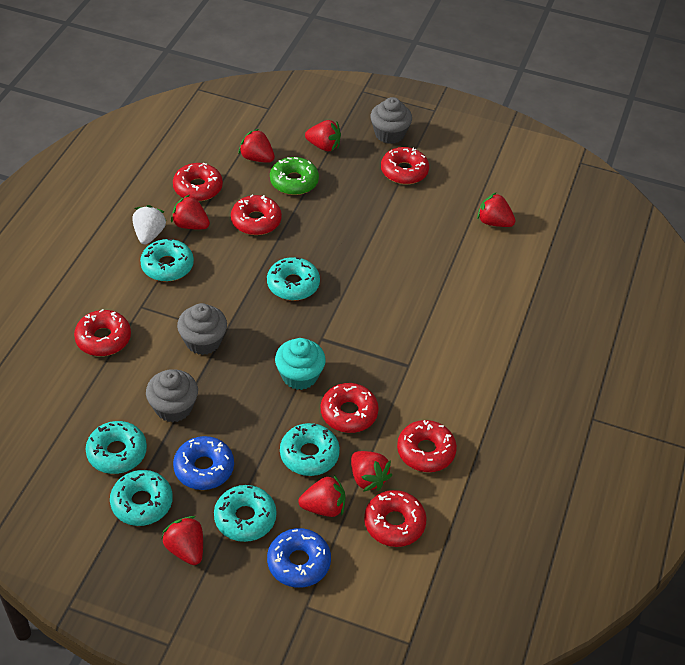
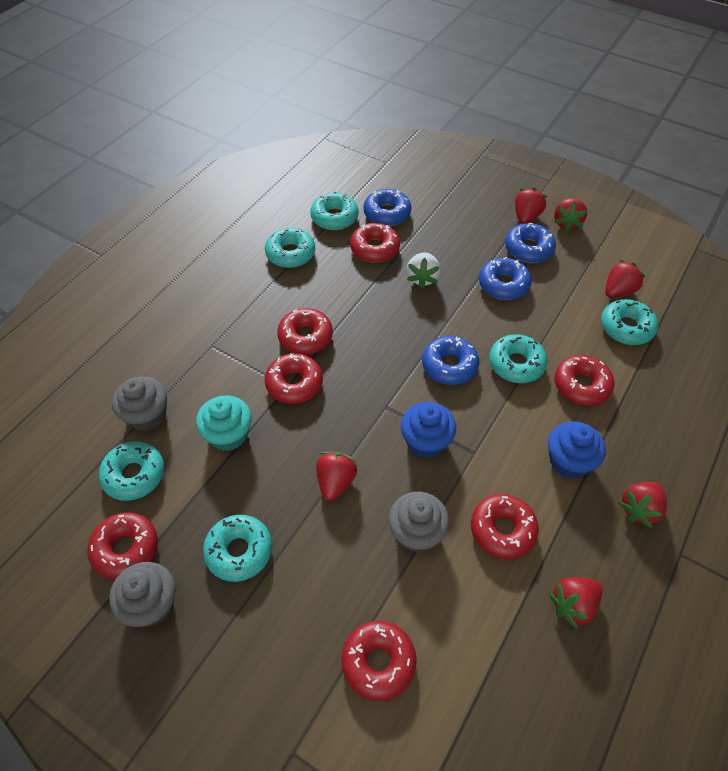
blue cupcake: none = 0 -> [401,402,456,458] [548,421,606,478] = 2
blue donut: [173,436,234,490] [267,528,331,588] = 2 -> [363,189,411,226] [422,336,479,385] [479,257,532,300] [505,223,556,263] = 4
green donut: [270,157,319,195] = 1 -> none = 0
red strawberry: [162,516,203,565] [171,195,210,229] [239,129,275,163] [298,475,345,517] [305,120,341,151] [351,451,392,492] [477,192,516,227] = 7 -> [316,451,358,501] [515,188,548,224] [549,577,603,629] [554,198,588,232] [605,260,645,298] [618,482,667,528] = 6

